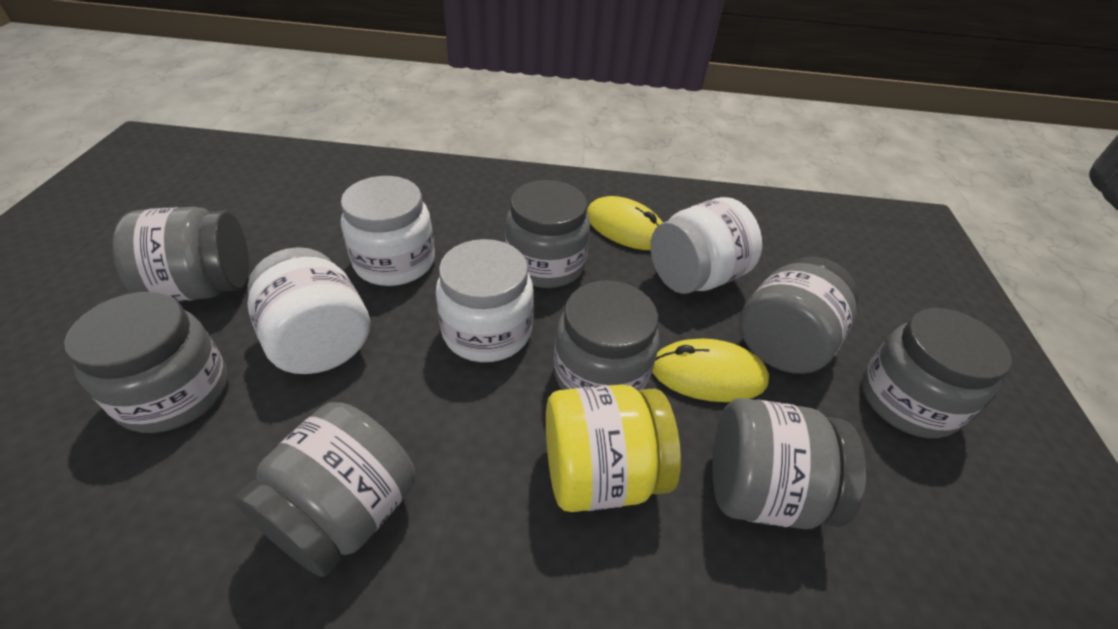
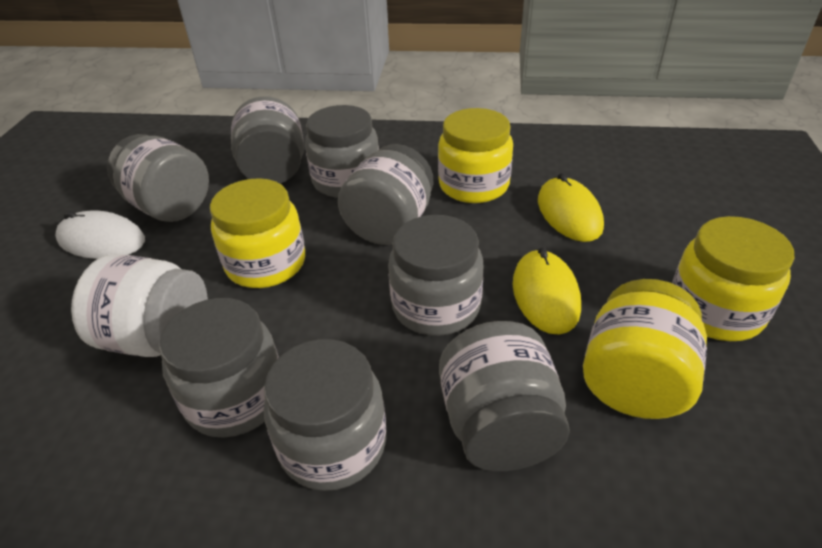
white jar: [247,247,370,374] [341,176,435,286] [436,239,534,362] [650,197,762,294] = 4 -> [71,254,208,357] = 1
white mouse: none = 0 -> [55,211,145,259] = 1
yellow jar: [546,384,681,512] = 1 -> [210,178,305,288] [438,108,513,203] [583,279,707,419] [672,216,795,341] = 4

